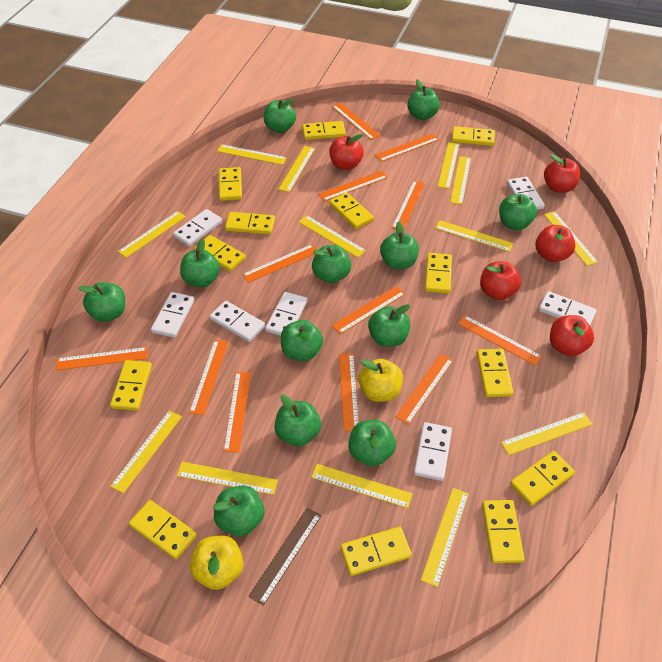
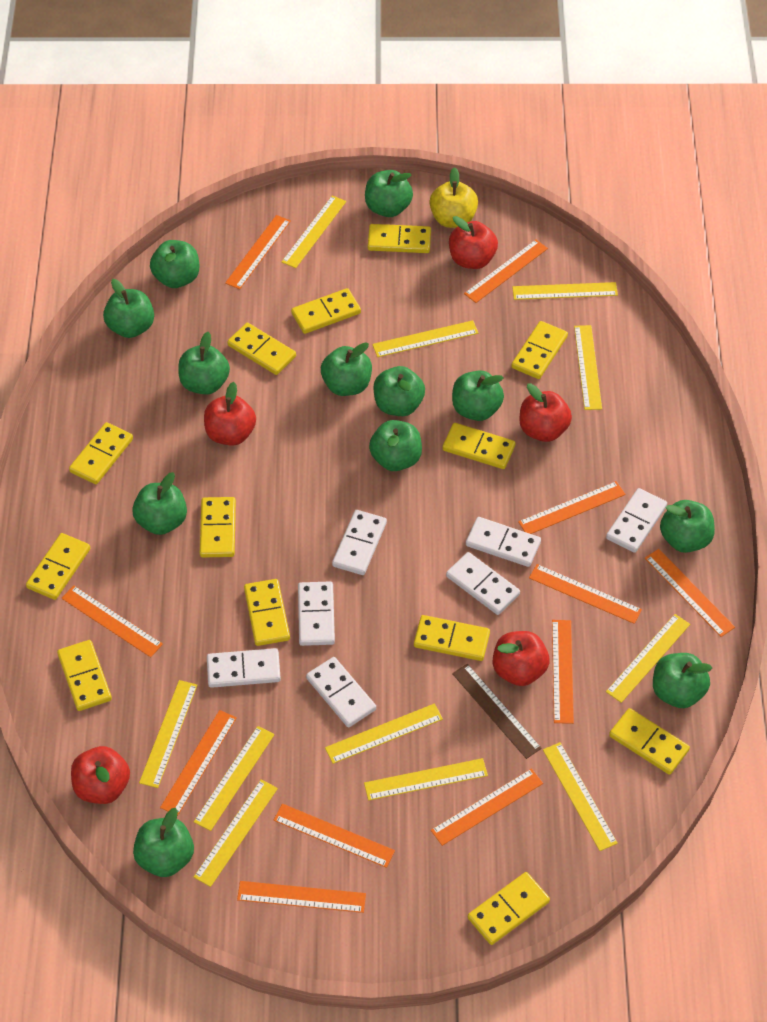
orange ruler: [56,347,148,370] [189,340,228,415] [224,372,251,452] [242,244,317,283] [319,171,388,201] [332,103,380,140] [332,286,405,334] [339,353,359,431] [375,133,439,162] [392,181,425,229] [396,354,453,424] [458,315,542,365] = 12 -> [61,586,163,657] [160,710,237,816] [225,215,291,289] [237,881,366,913] [274,804,395,868] [431,768,543,846] [464,240,548,303] [518,481,625,534] [529,564,642,624] [552,620,574,724] [645,549,735,637] = 11
yellow apple: [190,535,244,590] [358,359,403,402] = 2 -> [430,167,478,228] = 1
yellow ruler: [110,410,182,493] [118,211,186,258] [177,462,278,495] [217,144,287,165] [279,146,315,192] [299,215,366,258] [311,464,413,508] [421,488,469,587] [435,220,513,252] [438,142,459,189] [450,156,471,205] [501,412,592,455] [544,211,598,266] = 13 -> [139,680,197,788] [194,726,274,831] [194,779,278,887] [282,195,346,268] [325,703,443,764] [364,758,488,801] [372,320,478,357] [512,282,618,300] [543,742,618,851] [574,325,602,410] [606,614,690,703] = 11

